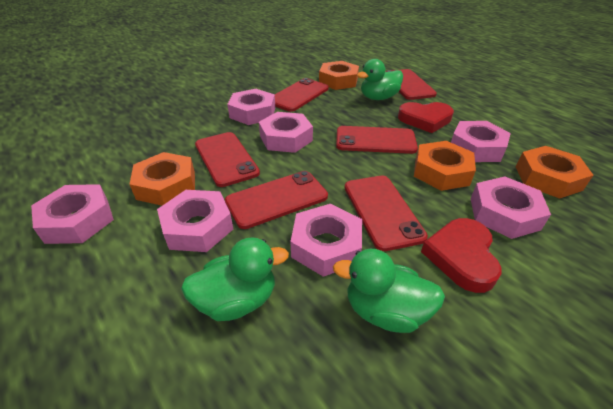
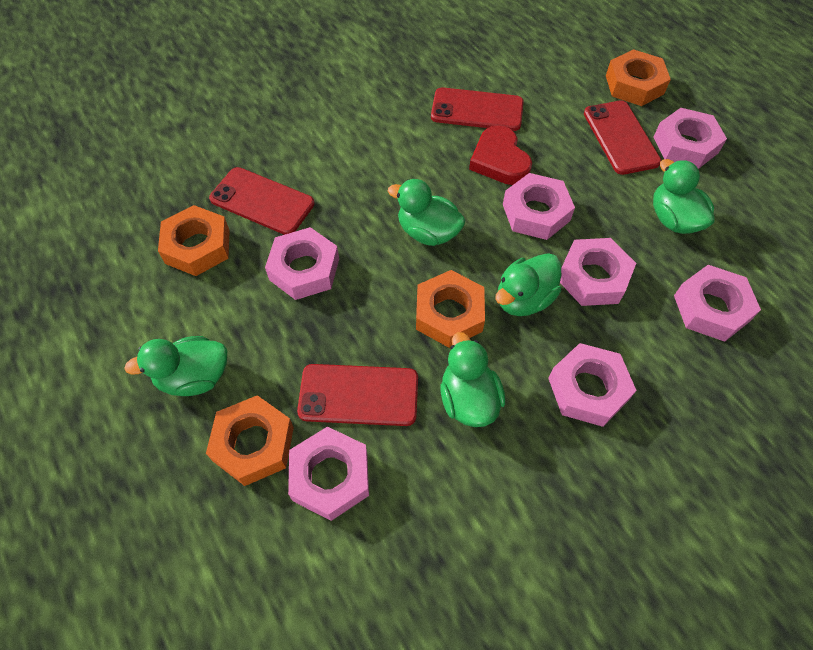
green duck: [181,237,289,321] [333,249,445,333] [357,59,403,100] = 3 -> [124,336,227,396] [388,179,465,246] [440,332,505,427] [495,253,561,316] [653,159,714,234] = 5
red heart: [398,102,454,133] [421,218,501,293] = 2 -> [469,125,532,185] = 1
red phone: [195,132,260,187] [225,171,328,229] [275,78,329,112] [336,126,418,154] [344,176,428,251] [385,69,437,100] = 6 -> [209,167,315,235] [297,364,418,426] [431,87,524,131] [584,100,661,175] = 4

